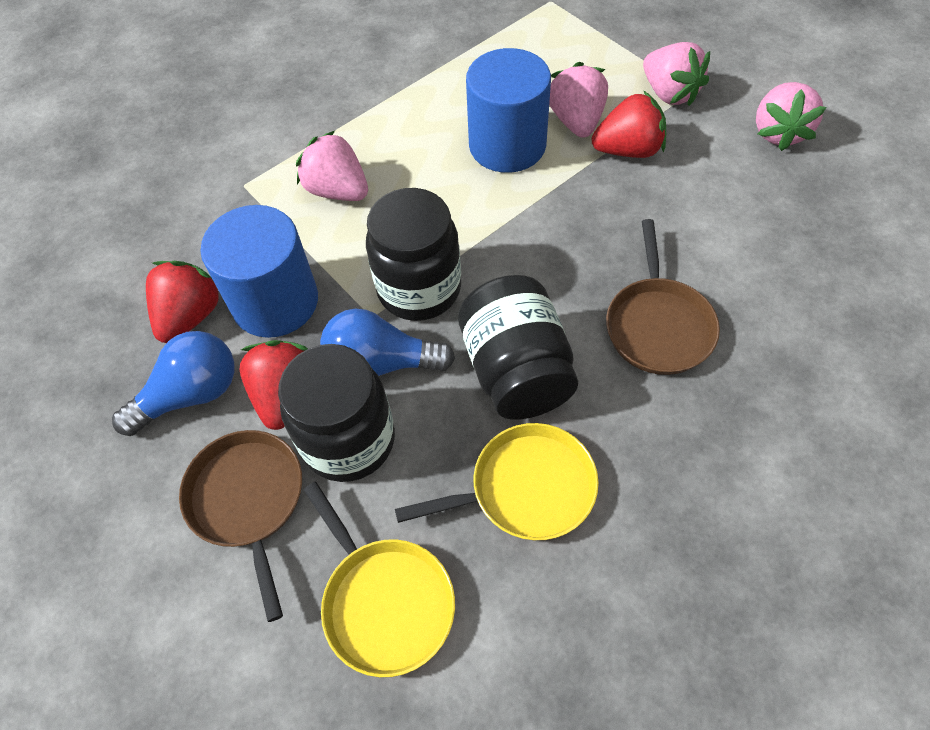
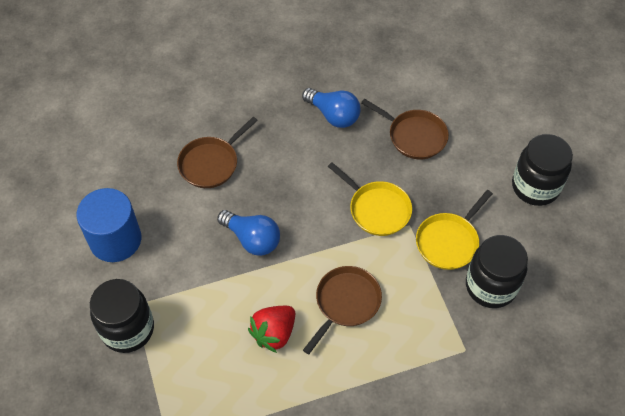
blue cylinder: [201,205,318,338] [466,48,551,173] = 2 -> [77,188,141,262] = 1
brown pan: [179,430,302,622] [606,219,720,375] = 2 -> [177,117,258,188] [303,266,382,354] [361,99,449,159] = 3
pink strawberry: [296,131,368,201] [549,62,608,138] [643,42,710,106] [756,82,826,151] = 4 -> none = 0
red strawberry: [146,261,219,343] [240,340,308,430] [592,90,666,158] = 3 -> [248,306,295,353] = 1

